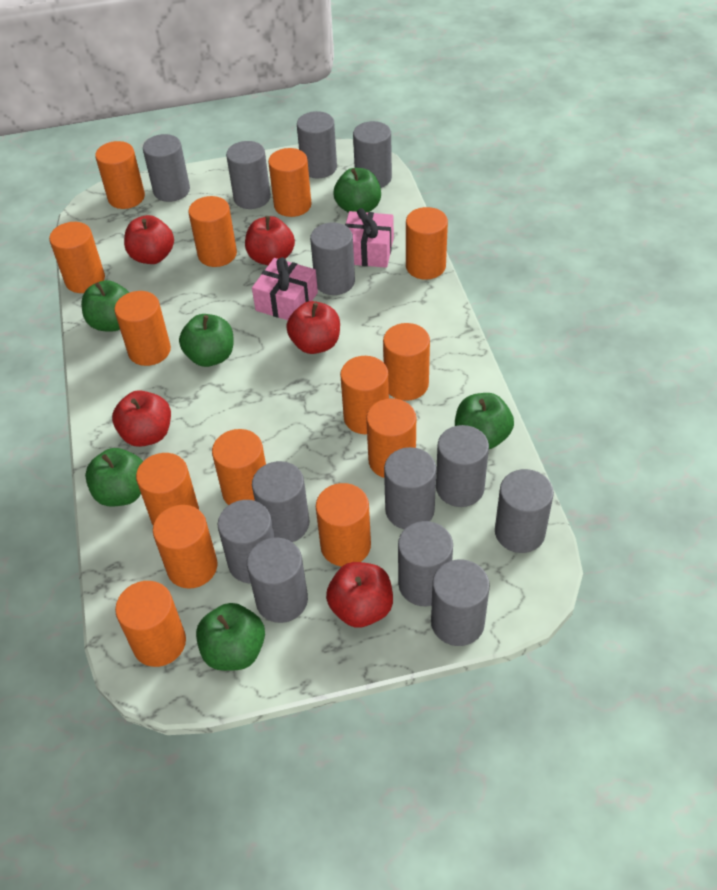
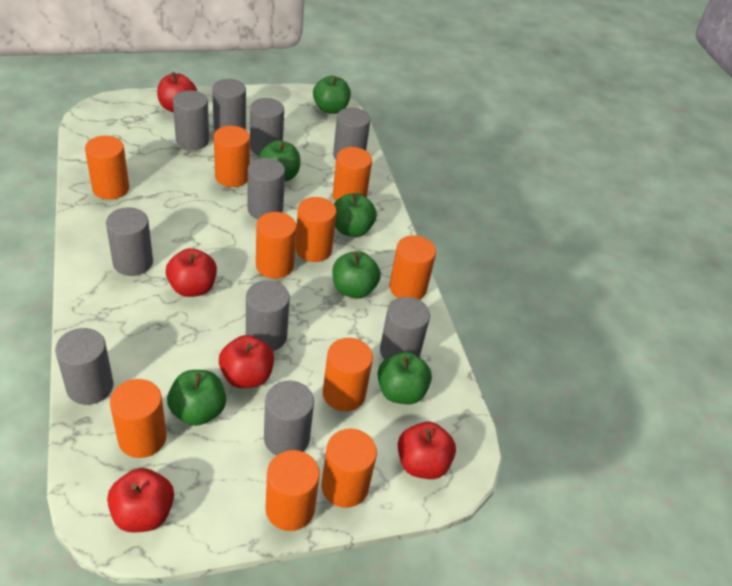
grey cylinder: [143,134,190,202] [218,500,275,583] [226,141,271,209] [247,538,308,623] [252,461,309,542] [297,111,337,179] [310,223,355,295] [353,121,392,188] [384,447,436,529] [398,521,453,606] [431,559,490,646] [436,425,489,507] [495,469,554,553] = 13 -> [55,328,114,405] [106,207,153,276] [173,90,209,150] [212,79,246,131] [246,281,290,351] [248,158,285,219] [250,98,284,155] [264,381,314,455] [333,107,371,160] [380,297,430,360] = 10
orange cylinder: [49,222,105,293] [95,141,145,209] [114,291,171,366] [115,581,186,667] [136,453,199,525] [153,505,217,589] [188,196,237,267] [212,429,266,505] [268,148,312,217] [316,483,371,567] [340,356,389,434] [366,398,416,478] [383,323,430,401] [406,207,448,280] = 14 -> [85,136,129,200] [110,379,167,458] [214,126,250,187] [256,212,297,279] [265,450,320,531] [295,197,337,262] [321,429,377,508] [323,338,373,411] [333,147,372,202] [389,235,436,300] = 10
pink gift: [252,257,318,320] [345,208,394,268] = 2 -> none = 0

